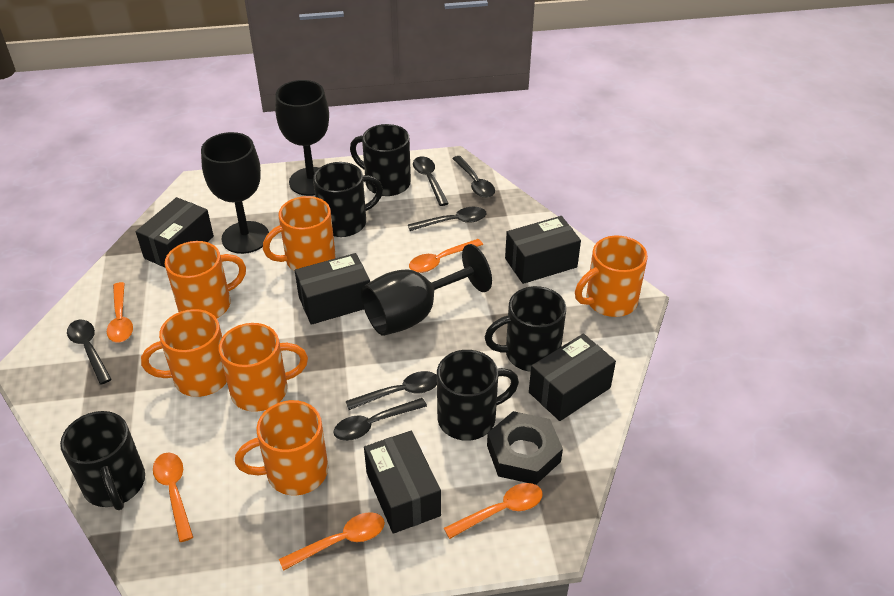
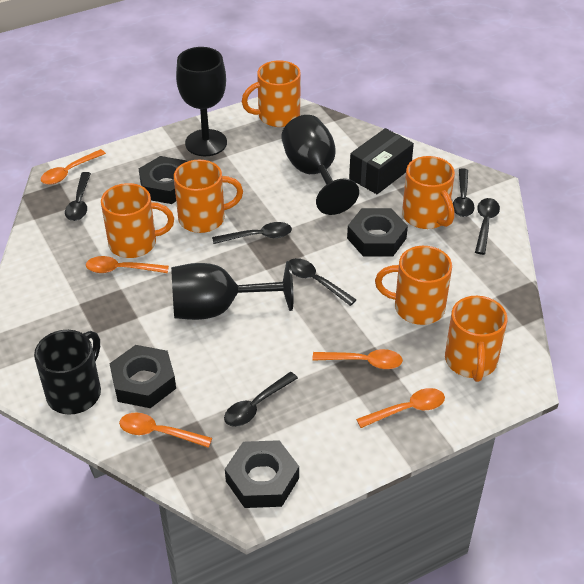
black box: [136,197,214,267] [295,253,370,325] [364,431,441,534] [505,216,581,284] [529,334,616,421] = 5 -> [349,128,414,194] = 1
black mug: [60,411,145,510] [313,162,383,237] [350,124,411,196] [437,350,519,441] [485,286,566,372] = 5 -> [34,330,101,415] = 1
black nut: [487,411,563,485] = 1 -> [109,345,176,408] [139,156,187,204] [225,440,299,508] [347,208,408,256] = 4

